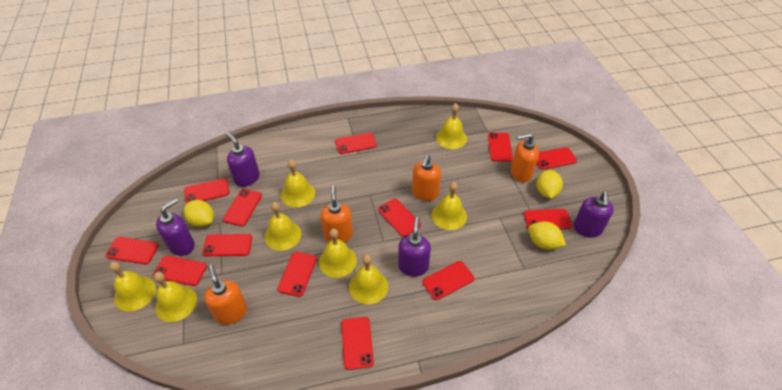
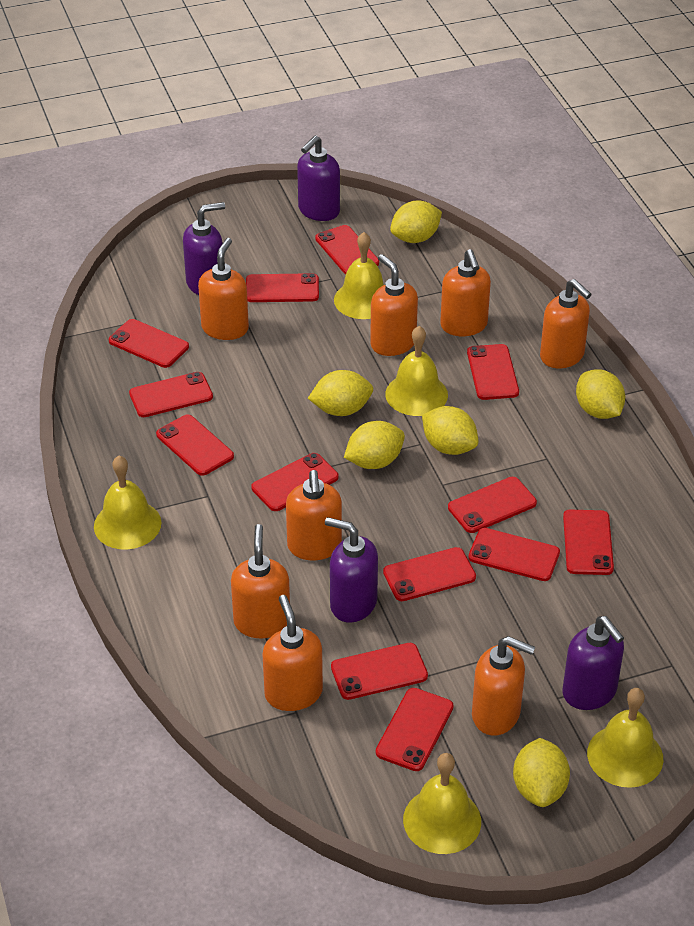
orange soap dispenser: [204,265,247,325] [320,186,353,243] [412,155,441,201] [511,133,539,182] = 4 -> [198,238,249,340] [231,524,290,638] [262,595,323,711] [286,470,342,560] [370,254,418,356] [440,249,491,336] [472,636,535,736] [540,279,592,368] = 8
yellow bell: [109,261,156,311] [154,272,197,322] [265,202,301,251] [281,160,315,207] [319,228,357,278] [349,254,388,304] [432,182,467,230] [436,103,467,149] = 8 -> [94,456,161,549] [334,232,384,319] [385,326,448,416] [403,753,481,854] [587,688,663,788] = 5
yellow lemon: [184,200,214,227] [528,221,566,250] [536,170,563,198] = 3 -> [308,370,373,416] [344,421,405,469] [390,200,442,243] [422,406,478,455] [513,738,570,807] [576,369,625,419] = 6

